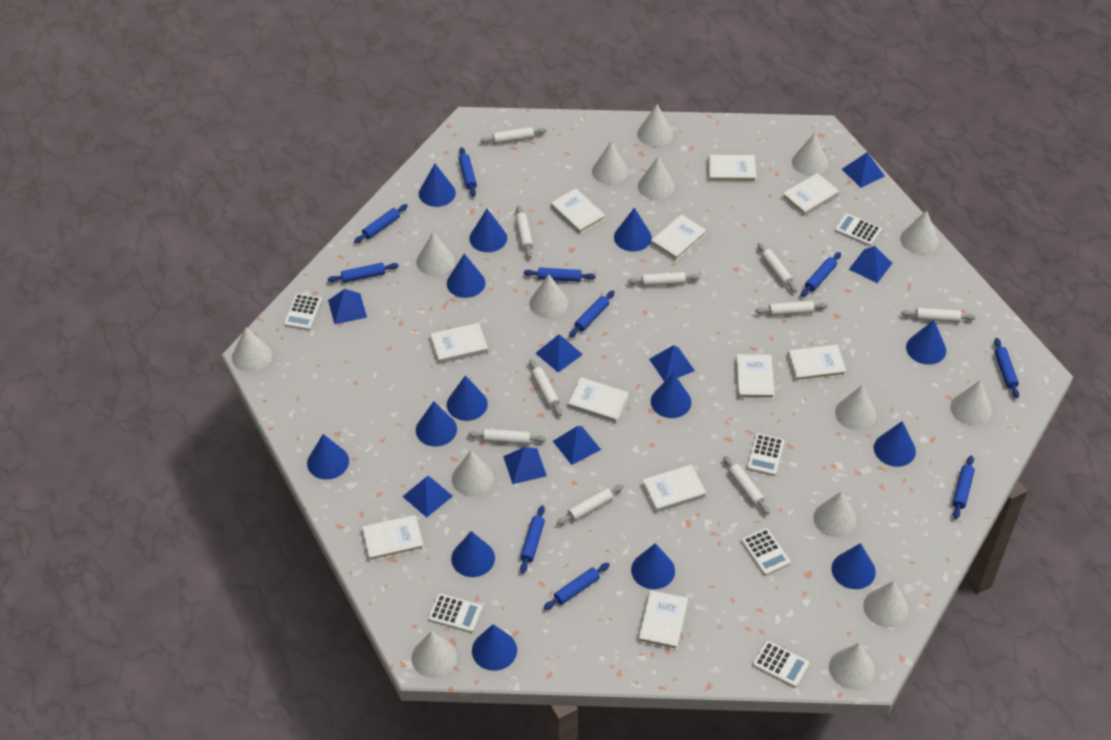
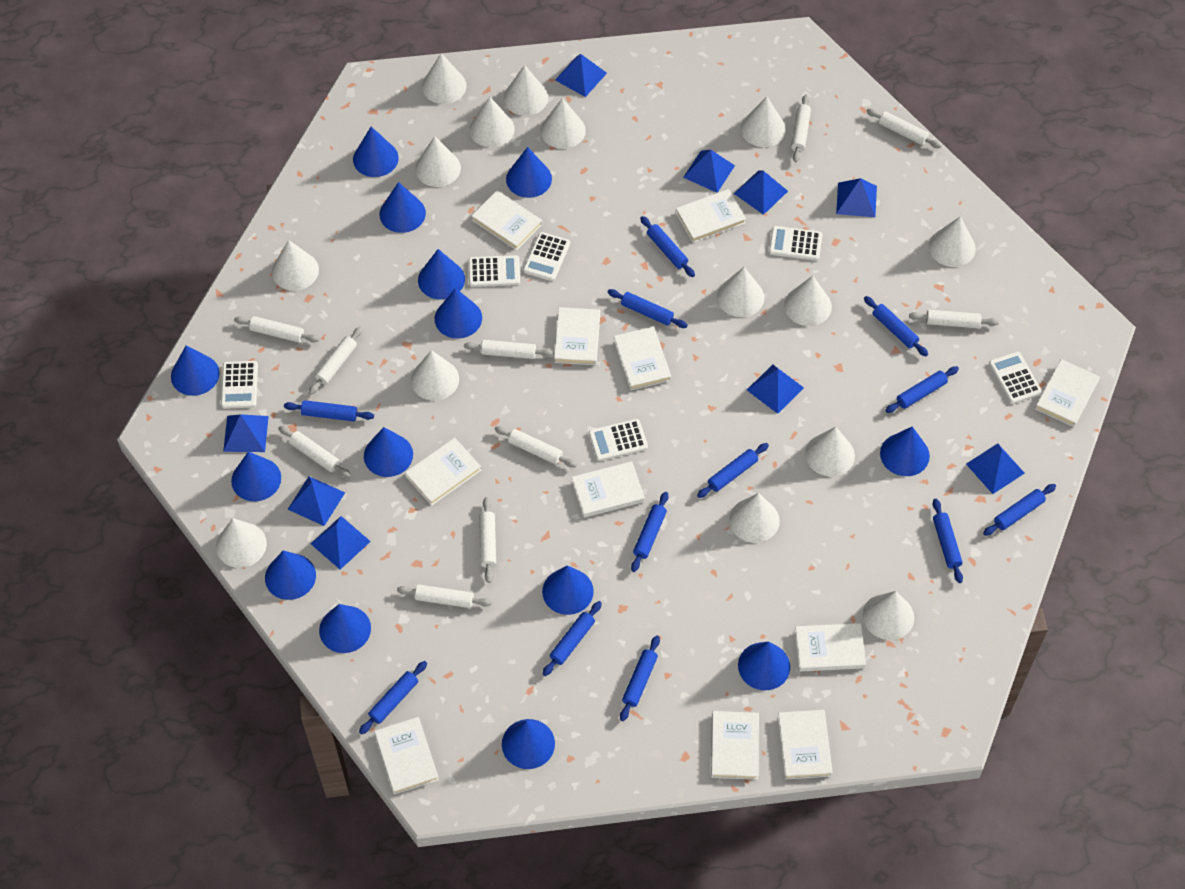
blue pyramid: [328,289,367,324] [402,475,453,517] [503,447,547,484] [535,334,583,372] [553,426,601,465] [649,345,695,382] [842,152,885,188] [849,246,892,283] = 8 -> [223,414,269,452] [288,476,345,526] [311,516,371,570] [555,54,607,97] [683,150,735,193] [734,170,788,215] [747,364,804,414] [836,178,877,217] [966,443,1025,494] = 9
blue rolling pin: [328,263,399,283] [354,204,408,243] [459,147,477,197] [520,505,545,574] [524,267,596,282] [544,563,610,610] [569,290,615,337] [801,252,841,297] [952,455,975,519] [994,338,1019,398] = 10 -> [284,400,374,422] [359,661,427,735] [543,601,602,676] [607,289,688,328] [620,635,660,721] [631,492,669,572] [640,216,695,277] [697,443,769,498] [864,296,928,356] [885,366,959,413] [933,499,963,583] [983,484,1056,536] = 12

